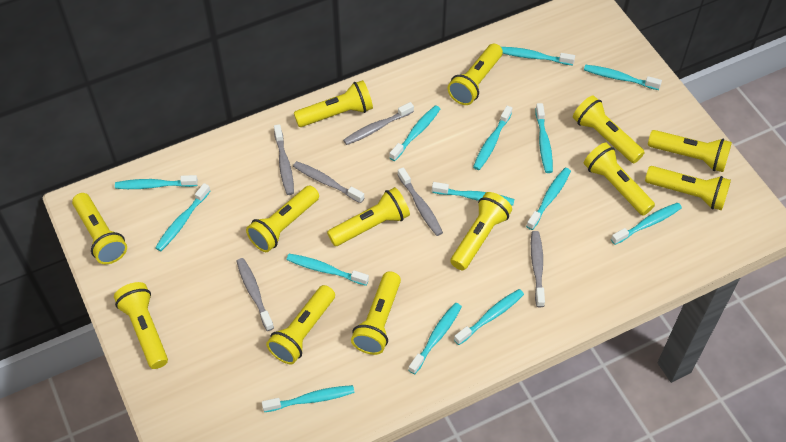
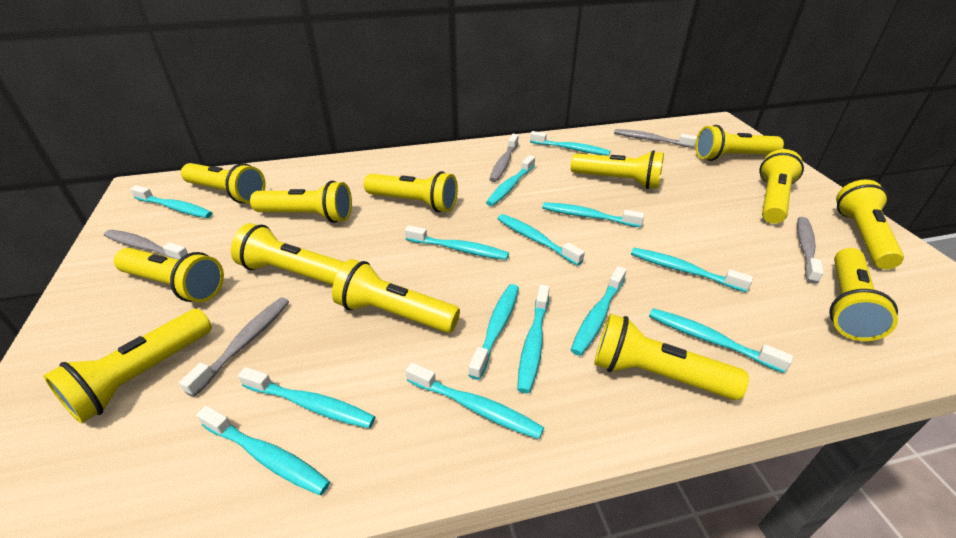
grey toothbrush: [236,258,274,331] [274,124,294,195] [293,161,364,203] [343,102,414,145] [398,167,443,236] [531,231,545,307] = 6 -> [104,230,188,259] [179,297,289,397] [489,134,519,182] [614,129,697,148] [797,217,824,284] = 5

